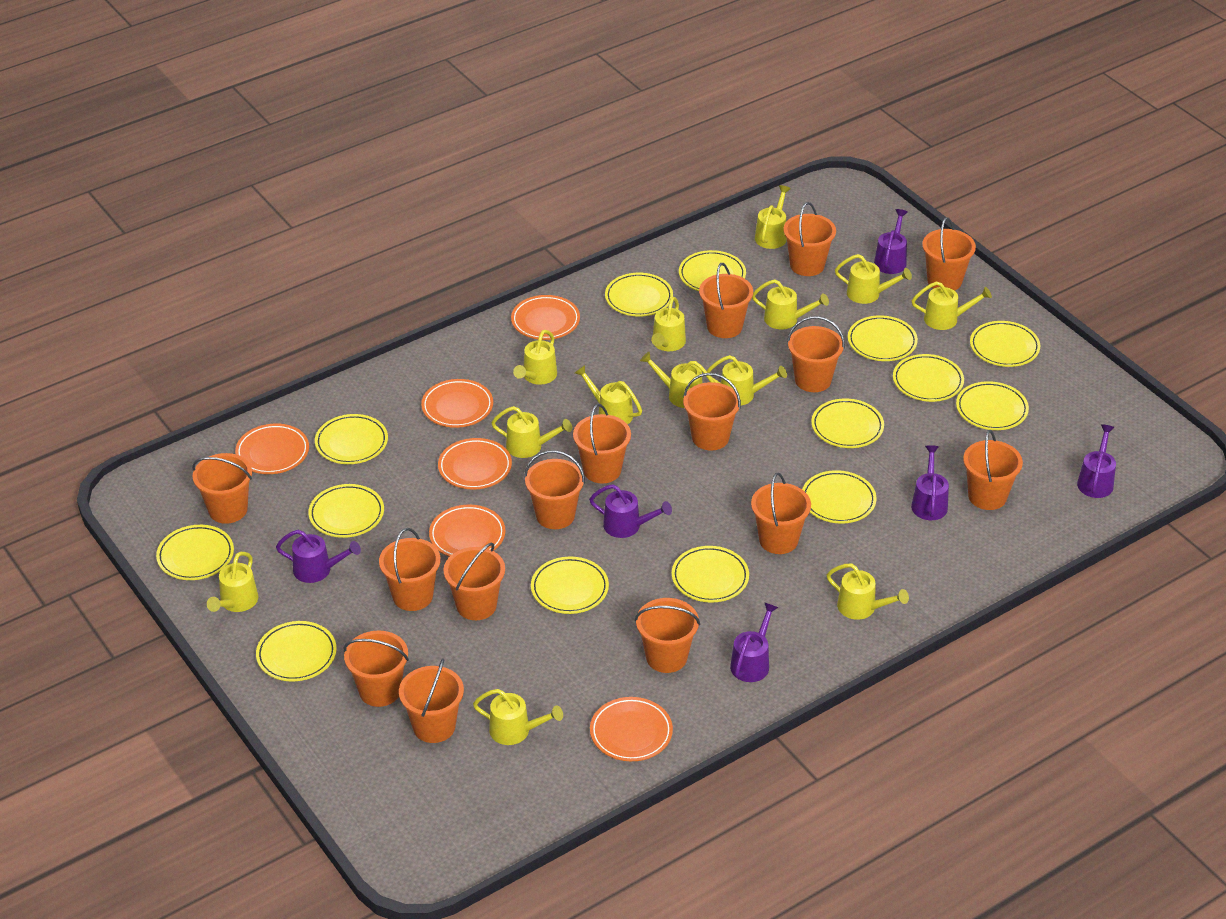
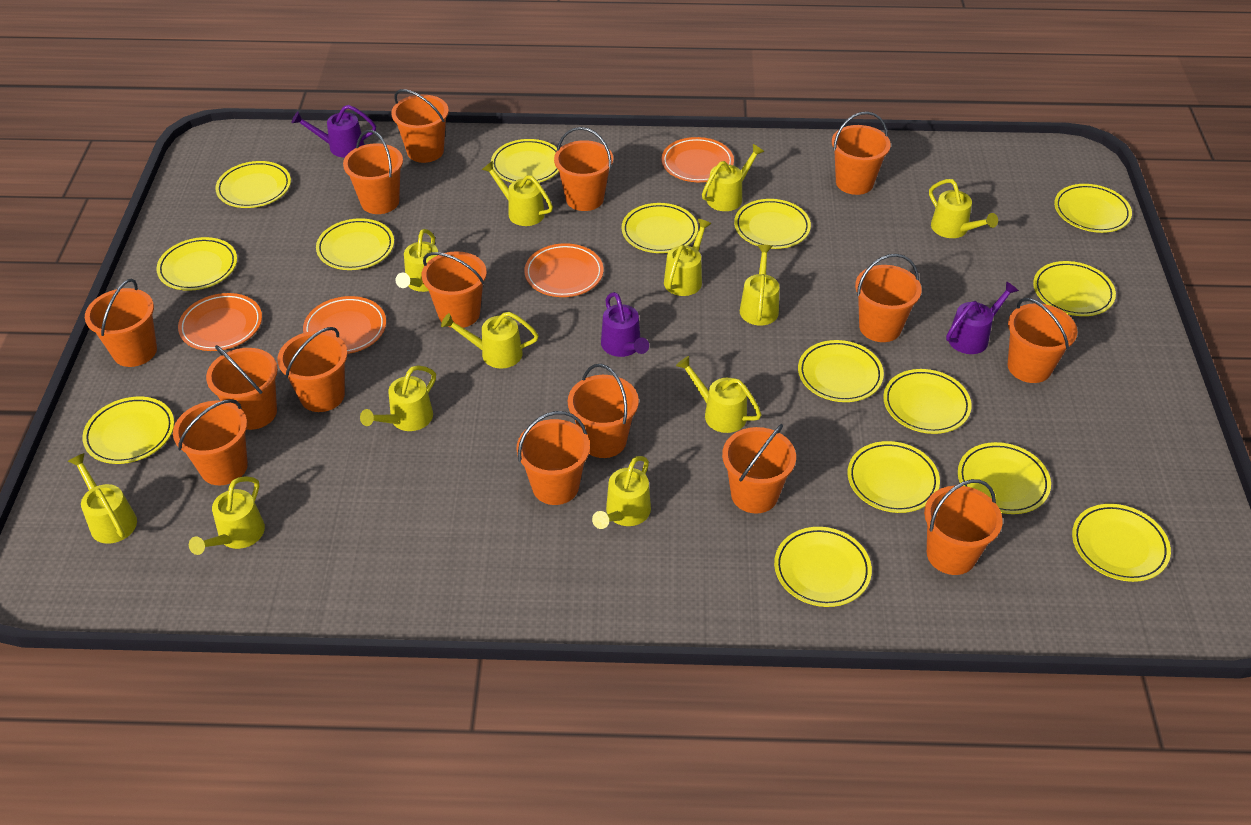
orange plate: [235,424,309,474] [421,379,493,428] [429,504,505,557] [438,438,512,490] [511,295,580,340] [590,697,673,761] = 6 -> [178,293,262,351] [303,296,386,354] [524,243,603,297] [661,137,734,182] = 4
purple watering can: [276,530,361,583] [589,484,672,538] [730,602,779,682] [874,209,908,274] [911,445,949,520] [1077,424,1116,498] = 6 -> [292,105,376,157] [601,292,649,357] [946,281,1019,354] = 3
yellow plate: [156,525,234,580] [256,621,337,682] [308,484,384,538] [315,414,388,464] [531,557,609,614] [605,273,673,317] [672,546,749,603] [679,250,746,291] [802,470,877,524] [811,399,884,448] [848,315,918,361] [893,354,964,402] [956,381,1029,430] [970,321,1040,367] = 14 -> [82,397,174,464] [156,237,237,291] [215,161,291,208] [316,218,394,270] [491,139,559,183] [622,203,698,253] [734,199,811,249] [774,527,872,607] [798,340,884,402] [847,441,940,513] [883,369,972,434] [958,442,1051,514] [1033,261,1116,316] [1054,184,1132,233] [1072,504,1171,582] = 15
yellow watering can: [207,552,259,612] [473,689,563,745] [491,406,572,458] [513,330,557,385] [575,365,642,424] [640,352,714,408] [651,297,686,351] [707,355,787,406] [752,280,829,329] [755,185,791,249] [827,564,909,620] [835,254,912,304] [912,281,992,330] = 13 -> [68,453,137,544] [189,476,265,555] [360,366,436,431] [395,229,438,292] [441,312,539,368] [482,161,553,226] [592,456,651,529] [664,219,712,296] [676,356,761,433] [702,144,764,211] [740,244,779,325] [929,179,998,238] = 12

